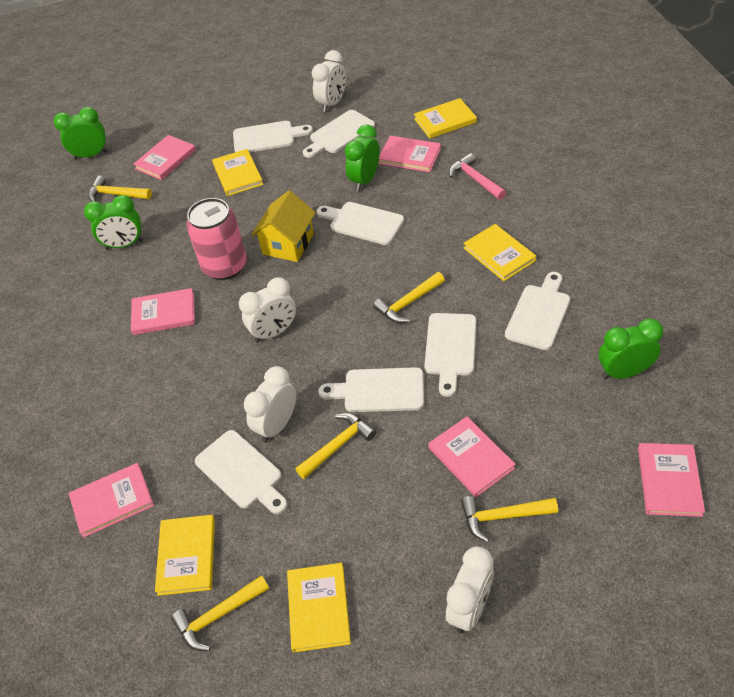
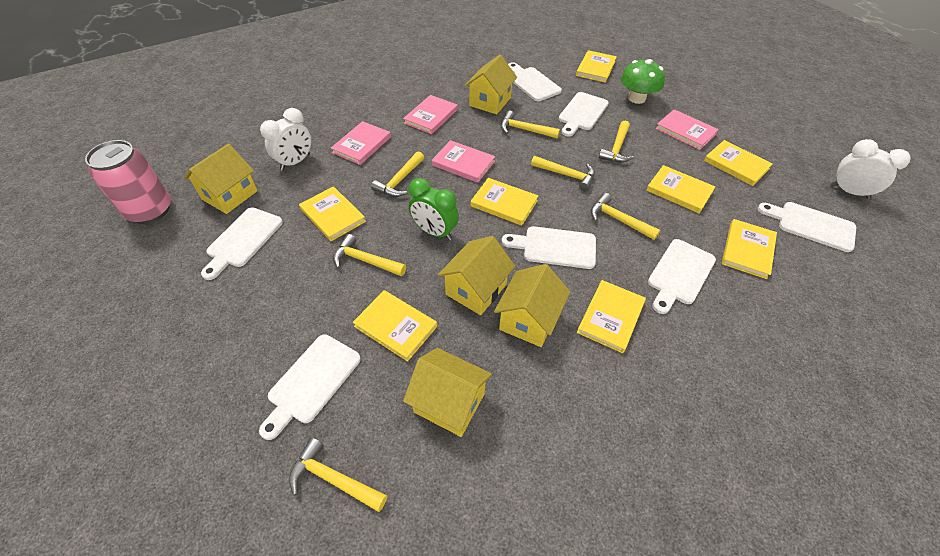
green clock: [53,107,108,159] [84,195,143,250] [345,124,380,191] [599,318,663,379] = 4 -> [409,178,459,240] = 1
green mushroom: none = 0 -> [621,59,665,104] = 1
pink book: [69,463,154,538] [131,288,195,335] [133,135,196,180] [378,136,441,172] [428,417,516,497] [638,443,705,517] = 6 -> [331,121,391,165] [403,95,458,134] [432,140,495,183] [655,109,719,150] = 4
pink hammer: [449,153,506,200] = 1 -> none = 0
white clock: [239,277,296,342] [244,366,296,443] [312,50,346,112] [446,547,494,633] = 4 -> [260,108,311,171] [830,139,911,199] = 2
yellow book: [155,515,215,596] [212,149,263,196] [287,563,351,652] [414,98,477,139] [463,224,536,281] = 5 -> [299,186,366,241] [353,290,437,362] [471,178,538,226] [576,50,617,83] [577,280,646,353] [646,165,715,213] [704,140,773,186] [722,219,777,279] = 8
yellow hammer: [88,176,152,201] [171,575,269,651] [295,413,376,479] [373,272,445,323] [461,496,558,542] = 5 -> [289,437,387,512] [333,234,406,276] [371,151,424,197] [501,110,560,138] [531,156,595,191] [590,193,660,240] [599,121,634,163] = 7
yellow house: [251,191,316,262] = 1 -> [184,144,258,214] [403,348,492,437] [438,236,515,315] [465,55,517,114] [494,264,570,347] = 5

